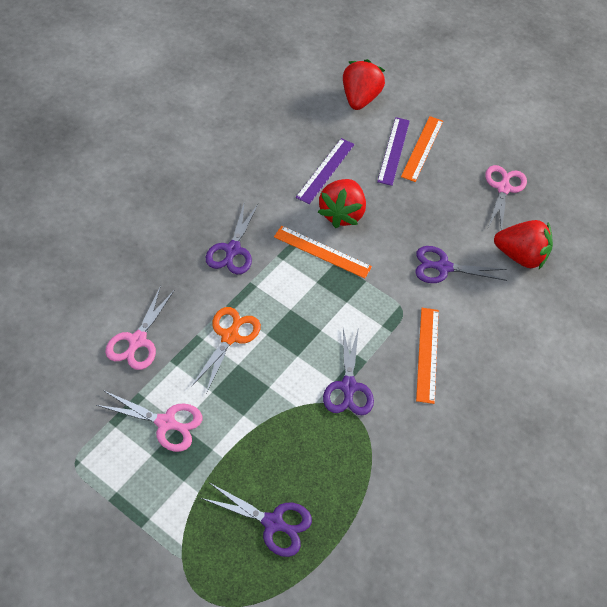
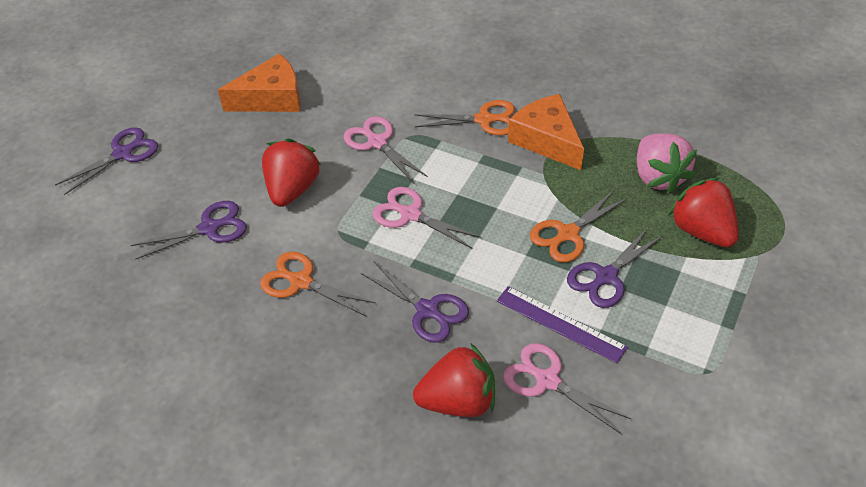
orange cheese: none = 0 -> [218,53,301,112] [508,94,584,170] = 2
orange ruler: [274,226,372,279] [401,116,443,182] [416,308,439,404] = 3 -> none = 0
orange scissors: [191,307,261,393] = 1 -> [260,252,376,316] [415,100,515,136] [530,190,628,262] = 3
pink strawberry: none = 0 -> [637,133,697,194] = 1
purple ruler: [296,138,355,204] [377,117,410,186] = 2 -> [497,286,628,363] = 1

